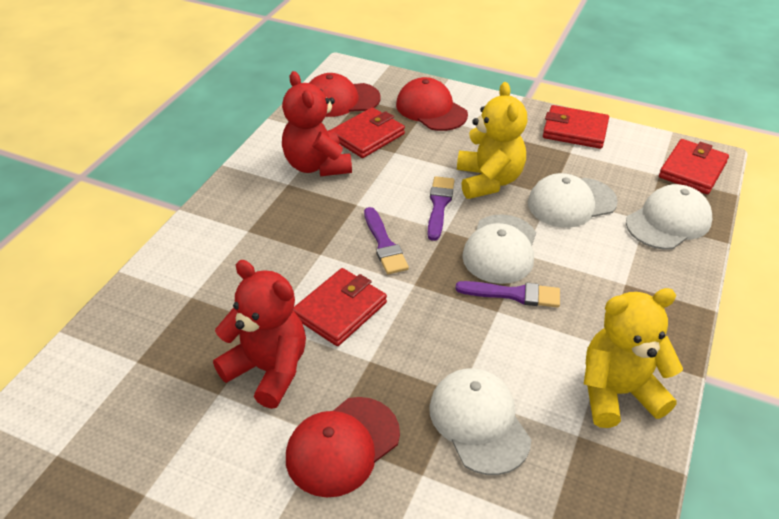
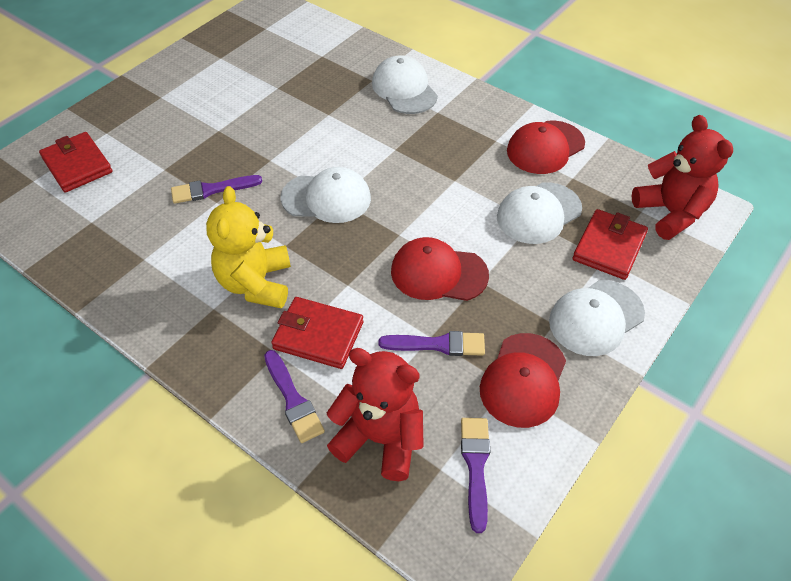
purple brush: [364,207,409,274] [427,176,455,241] [455,281,560,308] = 3 -> [171,175,262,204] [264,350,325,443] [378,331,485,356] [461,418,490,533] = 4
red wallet: [293,268,387,346] [332,107,405,158] [543,105,609,149] [659,139,729,194] = 4 -> [39,132,113,192] [271,297,363,369] [572,209,648,280] = 3
yellow teddy bear: [457,82,527,199] [584,288,683,428] = 2 -> [206,186,291,308] = 1

